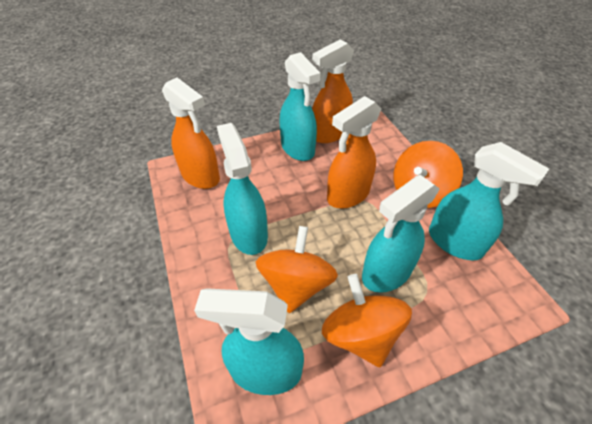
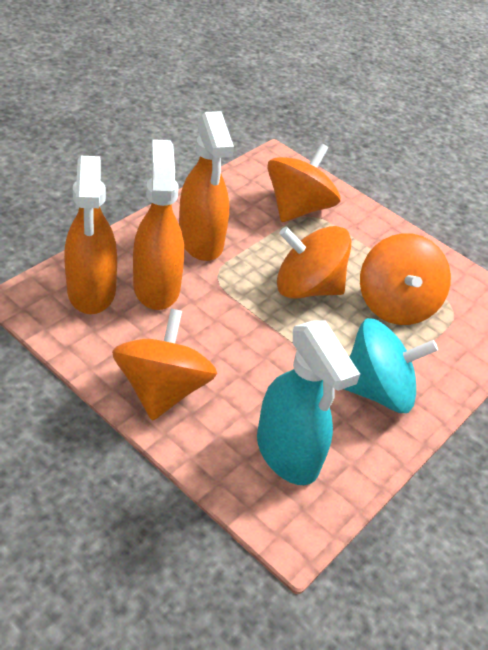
orange spinning top: [256,226,338,313] [322,274,412,367] [393,141,463,208] = 3 -> [112,309,217,421] [267,143,340,222] [277,226,351,299] [360,233,451,325] = 4
turquoise spinning top: none = 0 -> [344,318,438,413] = 1
turquoise spray bottle: [194,288,304,395] [217,123,268,255] [279,52,320,161] [362,175,440,293] [429,142,549,260] = 5 -> [257,321,360,485] = 1

